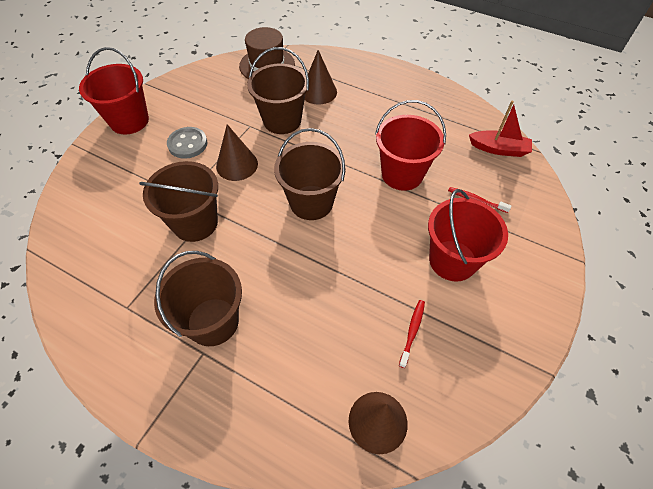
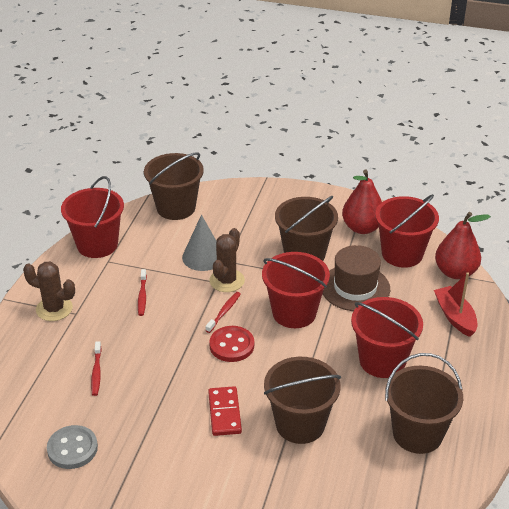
brown cactus: none = 0 -> [23,261,75,321] [209,228,245,292] = 2
brown cone: [216,124,258,181] [305,50,337,105] [349,392,408,454] = 3 -> none = 0
grey cone: none = 0 -> [182,215,217,271] = 1
red bucket: [79,47,149,134] [375,100,446,191] [428,189,508,281] = 3 -> [61,176,124,258] [262,252,330,328] [351,297,423,378] [375,194,439,268] = 4
red button: none = 0 -> [209,326,254,362] = 1
red domino: none = 0 -> [208,386,242,436] = 1
red pear: none = 0 -> [342,169,382,234] [435,212,491,279] = 2
red toothbrush: [399,300,425,368] [448,187,511,213] = 2 -> [91,341,102,396] [138,269,147,316] [206,292,241,333] = 3

